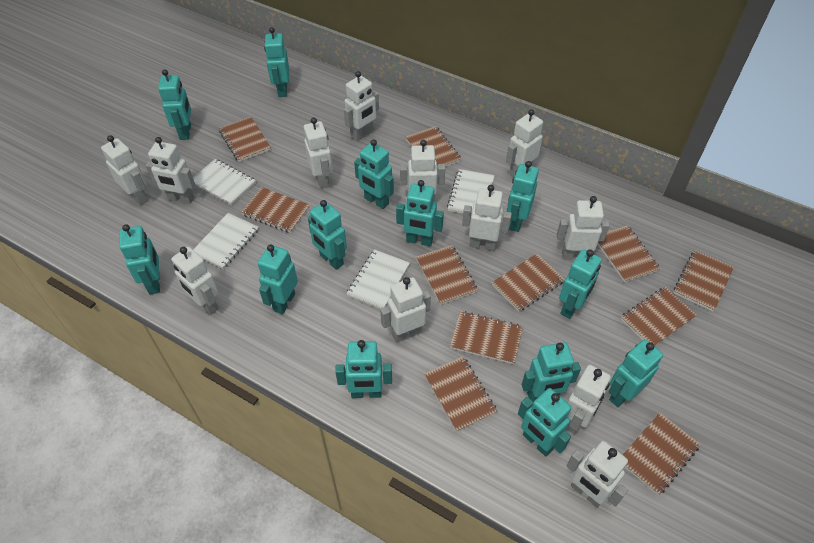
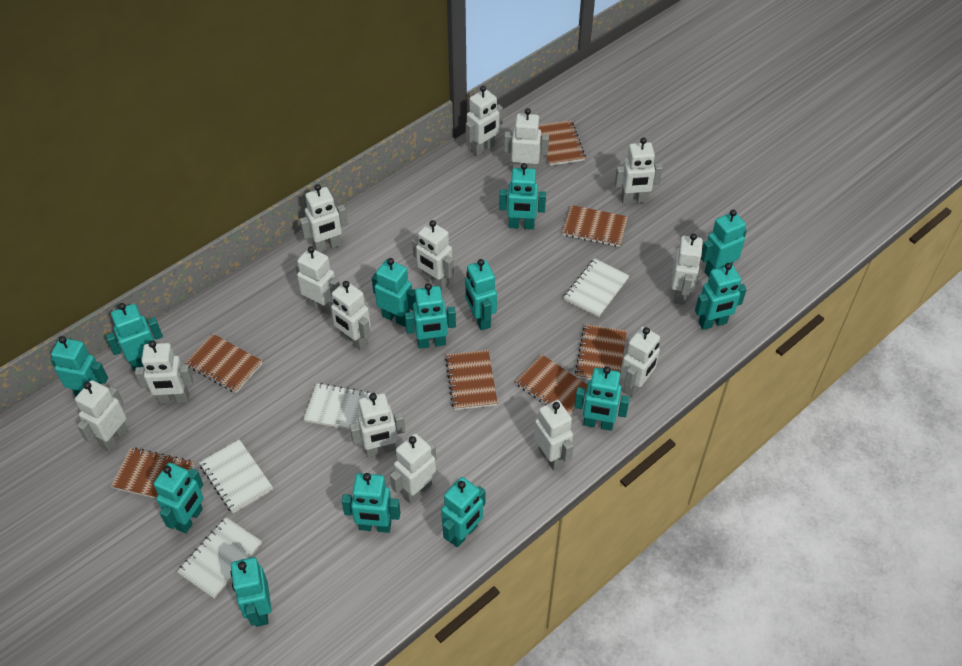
brown notebook: [219,117,271,162] [241,187,310,233] [406,126,461,170] [416,245,478,305] [424,356,497,432] [450,311,523,364] [492,253,565,311] [598,225,660,282] [621,287,697,346] [623,413,701,495] [674,250,734,311] = 11 -> [111,448,194,498] [185,334,263,393] [445,350,498,410] [515,355,588,415] [539,120,586,166] [562,205,628,247] [575,324,627,380] = 7
white robot: [101,135,148,206] [146,137,195,204] [171,247,219,315] [304,118,333,189] [344,71,379,141] [380,277,431,343] [400,140,445,201] [462,185,512,251] [506,109,543,178] [557,196,610,260] [566,365,611,434] [567,441,628,508] = 12 -> [75,380,128,451] [135,340,193,404] [295,246,340,315] [299,184,348,252] [328,281,371,351] [350,393,405,457] [390,433,436,504] [412,220,454,290] [466,86,503,156] [504,108,549,175] [534,400,574,471] [615,138,663,204] [620,327,660,397] [671,233,703,305] = 14

